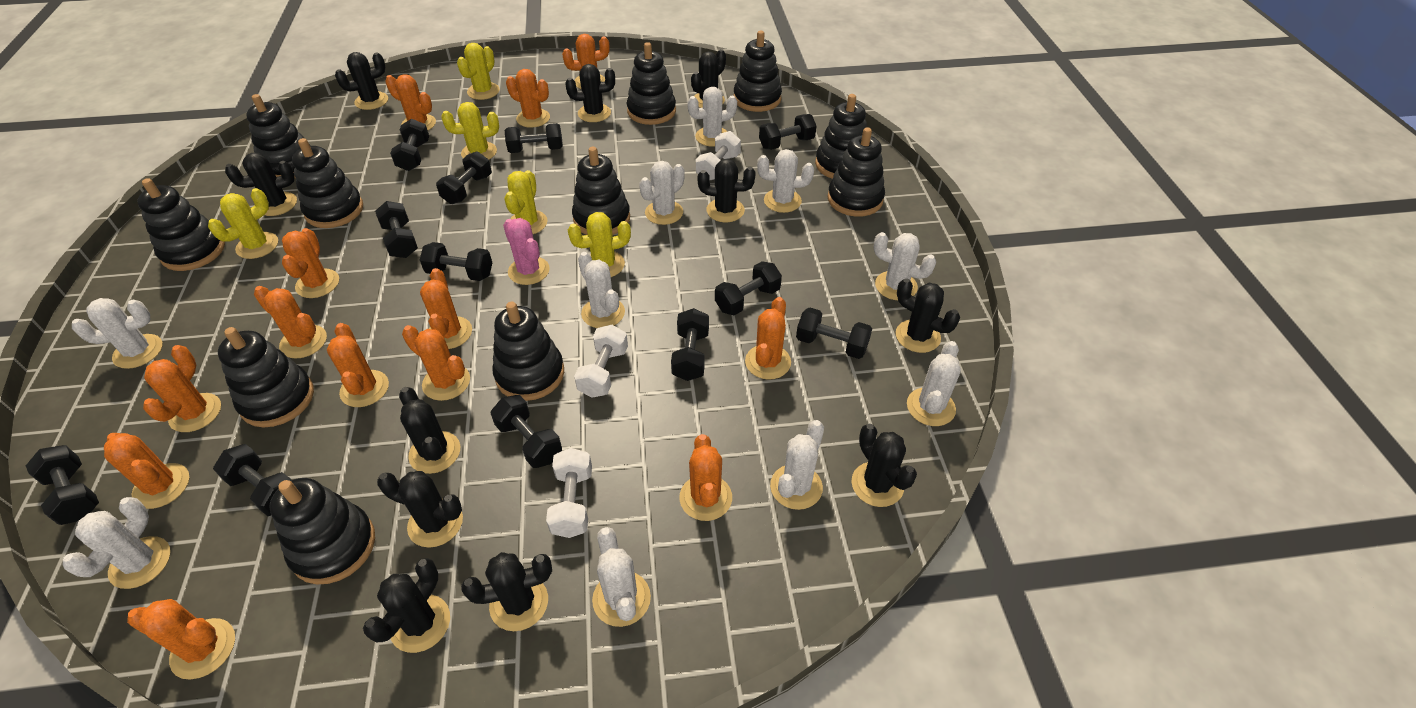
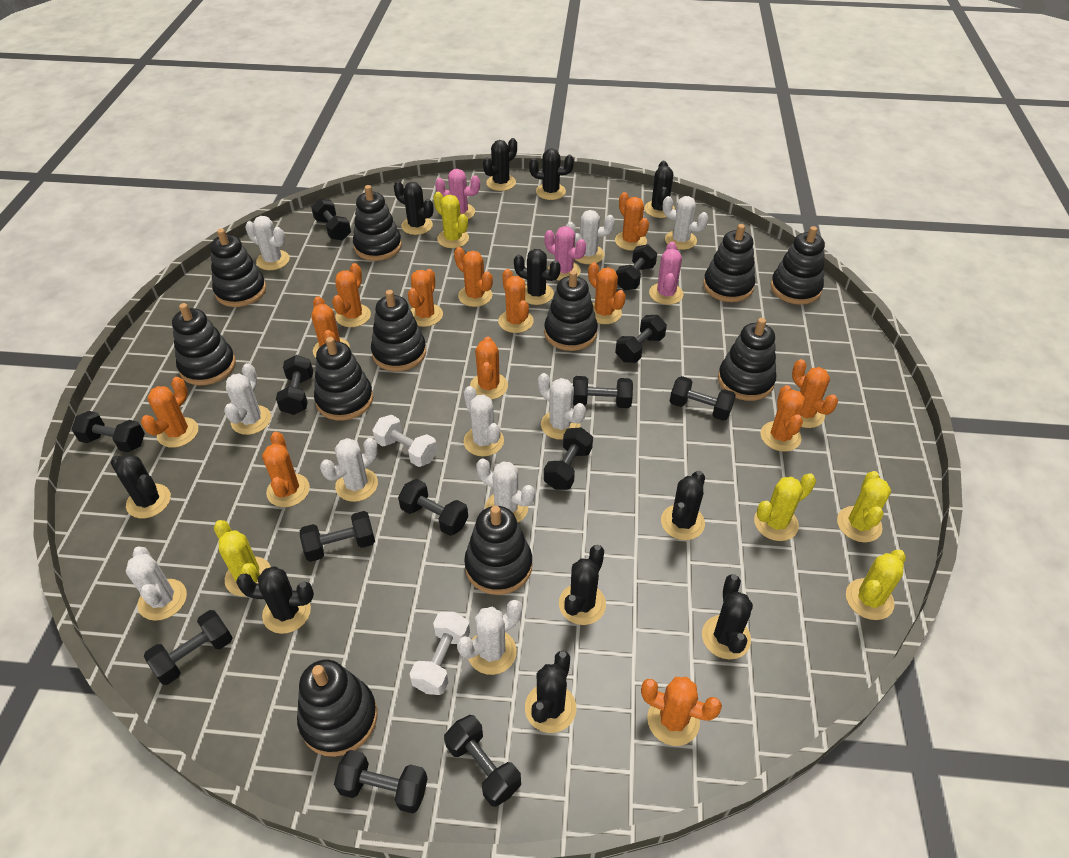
black dumbbell: [26,445,99,525] [213,444,291,516] [375,201,418,258] [390,119,429,171] [420,242,492,281] [436,151,492,204] [491,395,562,468] [505,123,563,153] [671,308,709,381] [715,261,782,315] [759,114,816,150] [796,308,872,359] = 12 -> [71,411,145,453] [144,610,233,685] [276,355,313,415] [300,511,375,562] [311,198,351,241] [334,750,428,813] [398,479,468,536] [444,715,521,807] [544,427,593,490] [573,376,633,408] [615,315,667,363] [616,244,657,290] [670,376,736,421] = 13
pink cactus: [503,218,550,285] = 1 -> [435,169,480,219] [545,226,586,281] [649,242,684,305] = 3
white dumbbell: [546,448,592,538] [574,325,628,398] [696,131,741,180] = 3 -> [372,415,437,467] [409,612,470,695] = 2

